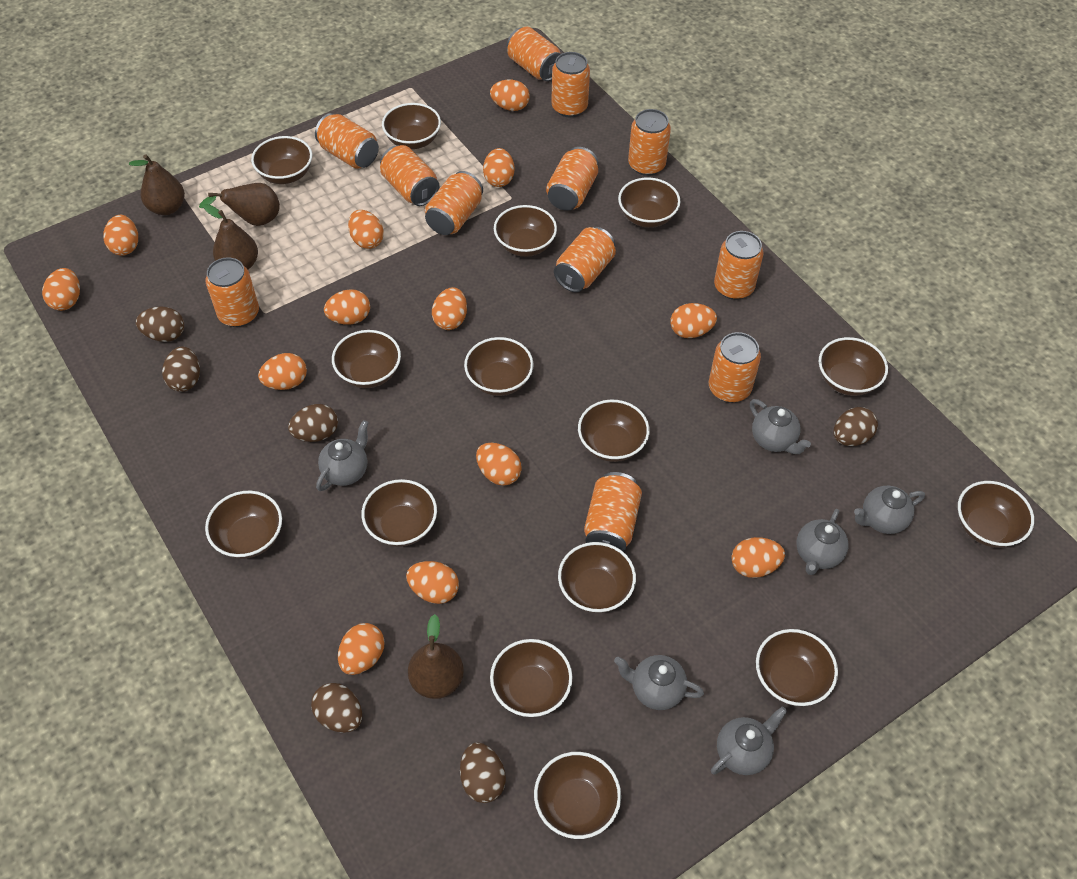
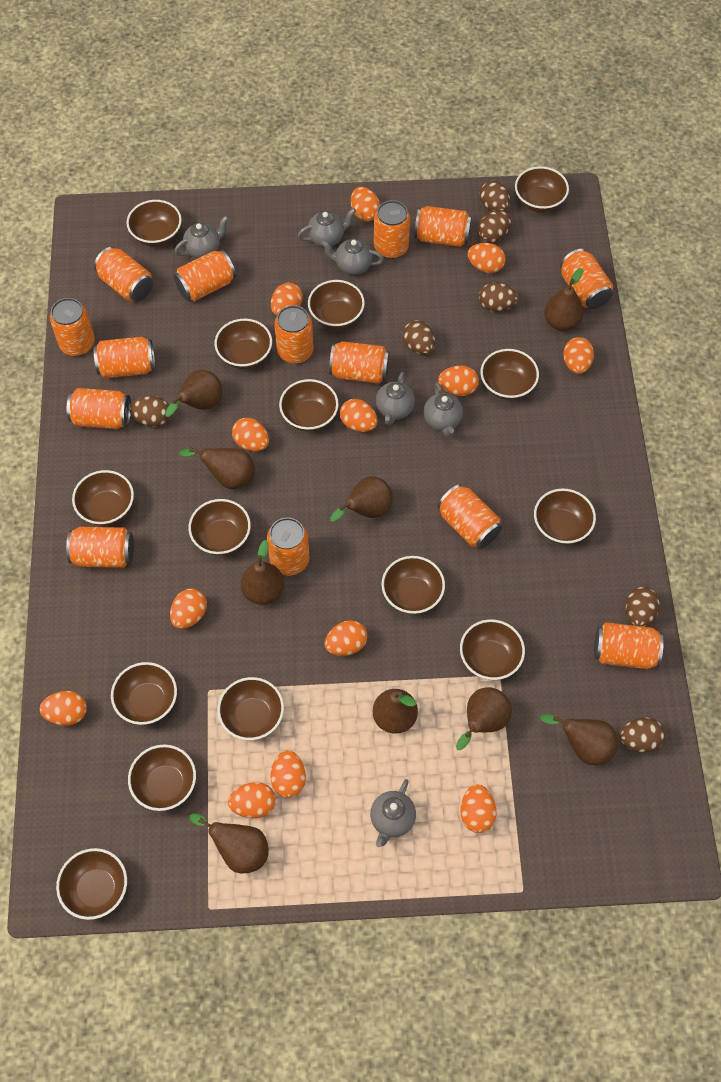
brown egg: [136,306,184,342] [162,347,200,392] [288,404,338,442] [311,683,362,733] [460,742,506,803] [834,407,878,446] = 6 -> [130,396,170,427] [403,320,435,355] [478,210,511,243] [479,181,510,212] [479,282,518,312] [619,717,666,753] [626,587,660,627] = 7
brown pear: [129,154,185,215] [199,183,280,226] [203,204,258,269] [408,614,464,699] = 4 -> [165,369,222,417] [179,447,255,489] [190,814,269,873] [241,540,284,605] [330,476,393,522] [373,689,418,734] [456,687,512,750] [540,714,618,765] [544,268,584,331] = 9
orange can: [206,257,259,327] [315,113,379,169] [380,145,439,206] [425,171,483,235] [507,27,561,81] [546,147,599,211] [551,52,590,117] [554,227,616,292] [584,472,642,552] [628,109,671,176] [709,332,761,403] [714,231,764,300] = 12 -> [50,298,95,356] [66,527,134,568] [67,388,131,429] [94,247,153,302] [94,337,155,378] [174,250,236,301] [267,518,310,576] [274,305,314,363] [329,341,389,384] [374,200,410,259] [414,206,472,247] [438,484,502,549] [560,249,613,309] [594,622,664,669] = 14

